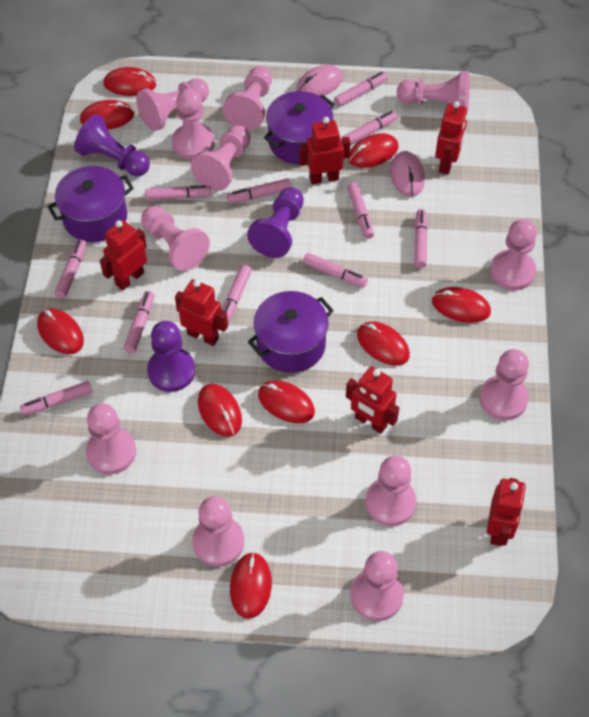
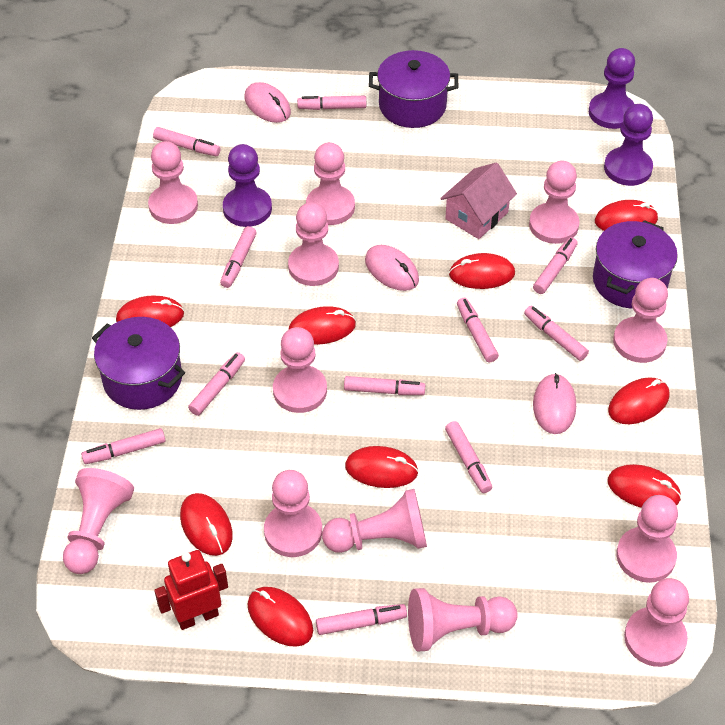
pink house: none = 0 -> [440,162,517,239] = 1
pink mouse: [296,65,343,96] [390,151,425,197] = 2 -> [244,82,291,123] [365,245,419,291] [533,373,576,434] = 3
red robot: [100,220,147,290] [175,279,228,346] [299,117,350,185] [346,366,399,434] [435,101,468,174] [487,478,526,546] = 6 -> [154,550,228,630] = 1

